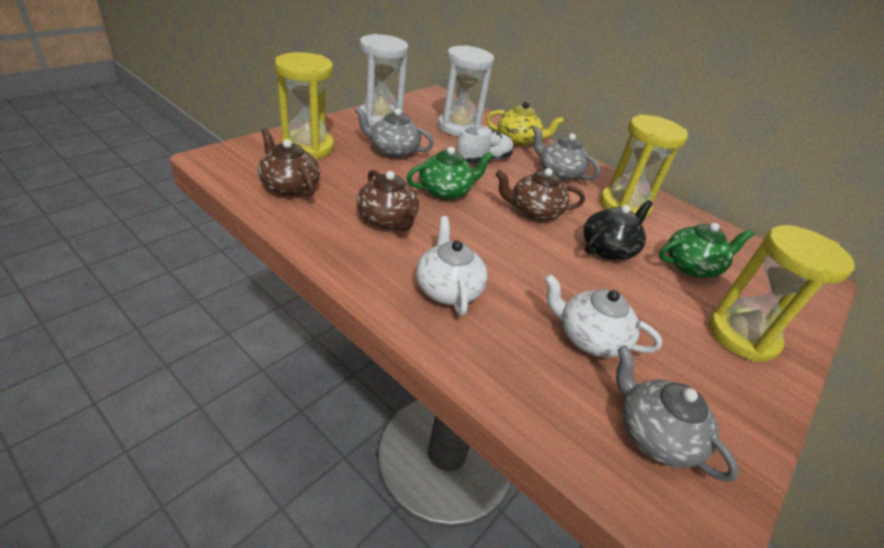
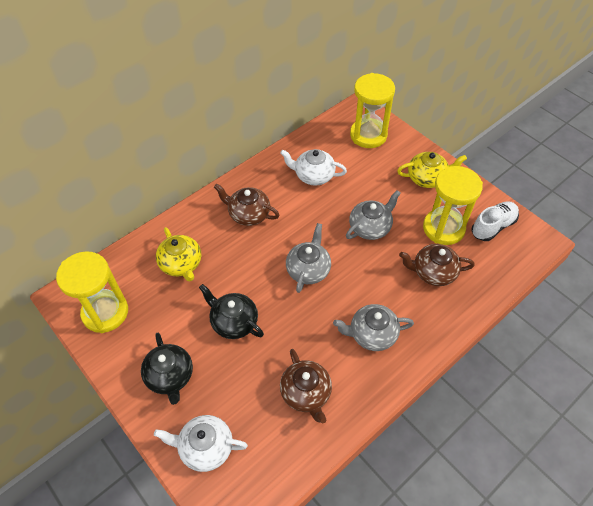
black teapot: [583,200,653,260] = 1 -> [141,333,193,405] [199,284,264,339] = 2
green teapot: [406,147,494,200] [659,223,754,278] = 2 -> none = 0
white hourglass: [358,34,408,126] [438,45,494,136] = 2 -> none = 0
yellow teapot: [486,102,564,146] = 1 -> [156,227,201,281] [397,152,467,188] = 2

